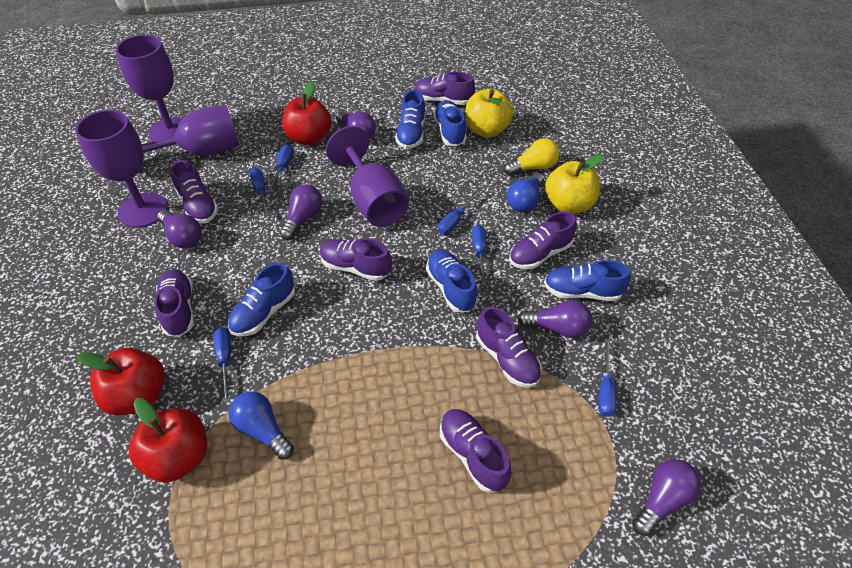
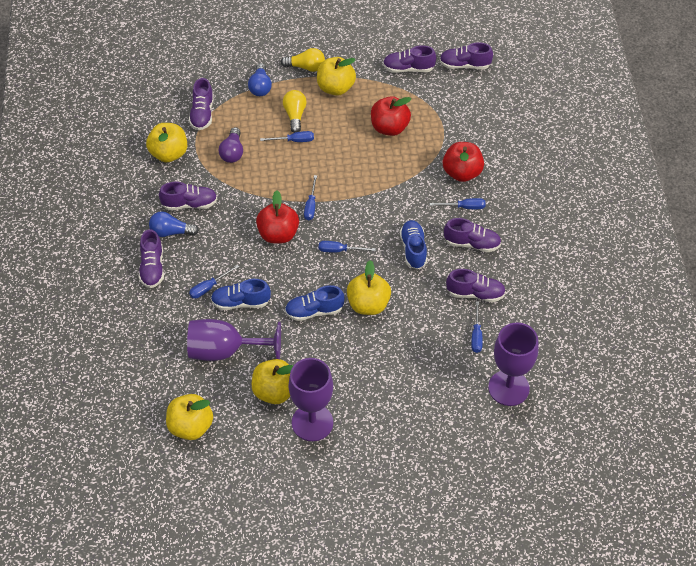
blue shoe: [228,263,295,336] [395,90,426,149] [426,250,478,312] [433,100,467,146] [544,260,631,301] = 5 -> [211,279,271,310] [285,285,344,321] [400,220,427,269] = 3
purple goblet: [75,110,167,228] [116,35,182,142] [139,105,239,174] [326,126,409,227] = 4 -> [187,319,281,361] [289,358,333,441] [488,323,539,406] = 3
purple light bulb: [157,210,201,248] [280,184,322,240] [336,110,376,139] [517,300,592,338] [633,459,701,536] = 5 -> [219,127,243,163] = 1
yellow apple: [465,89,514,137] [545,154,603,214] = 2 -> [146,123,187,162] [166,394,213,440] [252,359,294,404] [317,57,356,96] [347,260,391,315] = 5
yellow light bulb: [504,138,559,176] = 1 -> [281,48,325,72] [283,90,307,133] = 2

